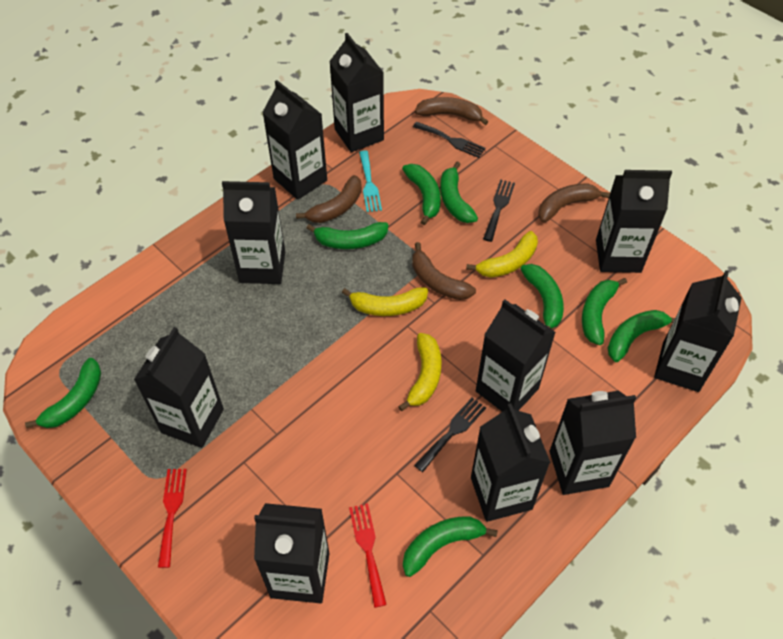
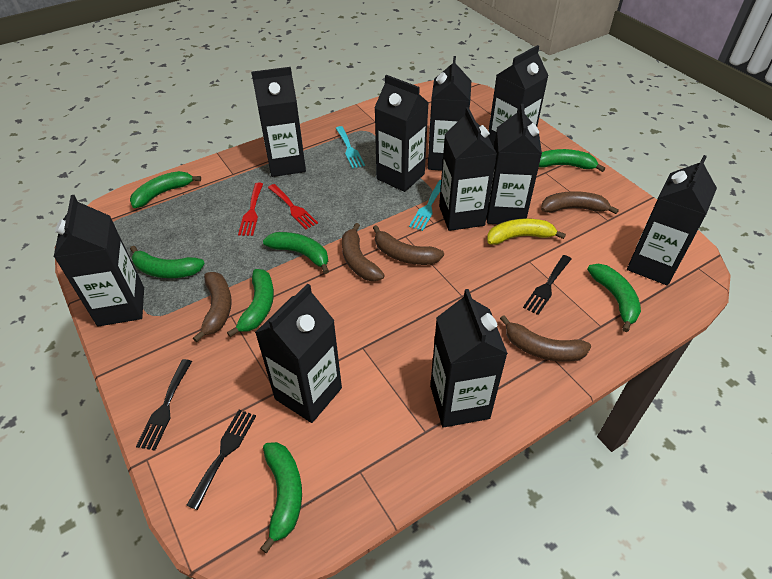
brown banana: [296,175,362,223] [412,242,476,300] [415,97,488,125] [538,183,610,222] = 4 -> [193,272,232,342] [342,223,385,281] [373,225,444,265] [500,315,591,362] [541,191,619,214] = 5
green banana: [25,358,101,428] [307,222,388,249] [402,164,441,225] [403,516,498,577] [440,161,478,223] [521,264,564,329] [582,278,627,345] [608,310,675,362] = 8 -> [130,171,201,208] [130,246,205,278] [227,269,274,337] [260,442,302,553] [263,232,329,274] [539,149,605,172] [587,264,641,332] = 7
turquoise fork: [359,150,382,212] = 1 -> [336,126,365,169] [409,180,441,231] = 2
yellow banana: [342,287,428,316] [398,333,442,411] [466,231,538,278] = 3 -> [487,219,566,245] = 1

